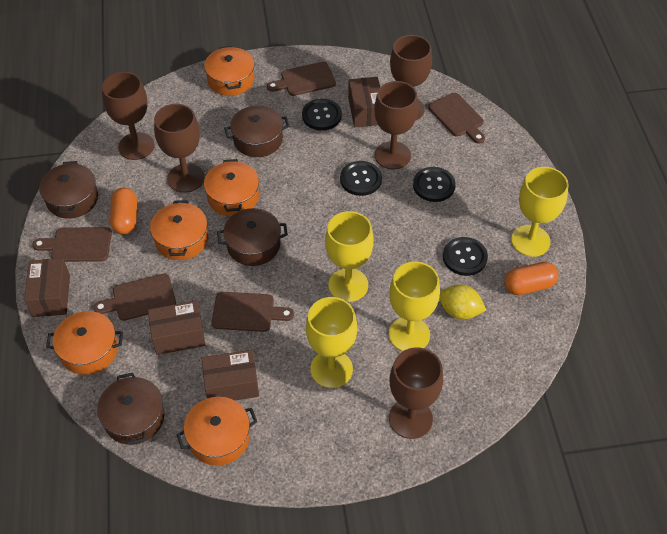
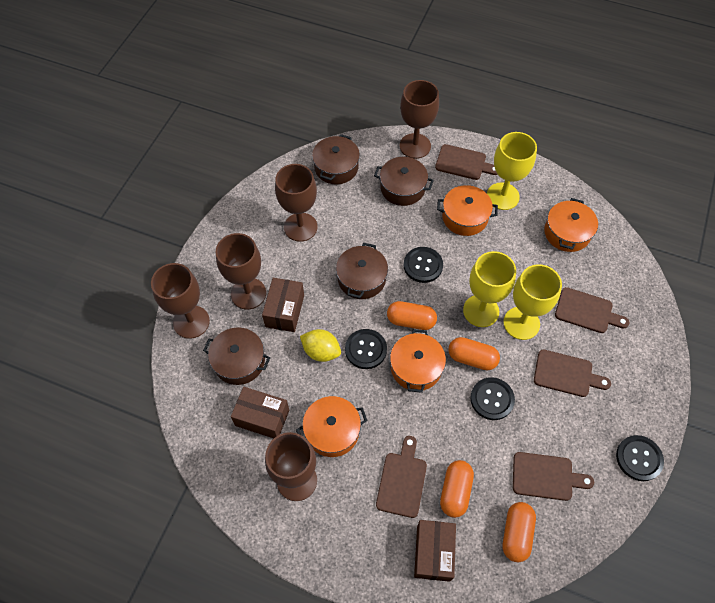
brown box: [24,258,70,317] [148,301,205,355] [202,350,259,401] [348,77,380,128] = 4 -> [231,387,289,438] [262,278,304,332] [414,520,456,582] = 3
orange capsule: [110,187,137,234] [504,262,558,295] = 2 -> [387,301,437,330] [440,460,474,518] [448,337,500,371] [503,502,536,562] = 4
orange pot: [46,311,123,375] [150,200,208,260] [176,397,257,466] [204,46,255,96] [204,159,259,216] = 5 -> [296,396,368,457] [390,329,446,393] [437,185,498,236] [544,198,598,252] = 4
yellow goblet: [306,297,357,388] [325,211,374,302] [389,261,440,351] [511,167,569,257] = 4 -> [463,251,516,327] [487,132,537,210] [503,264,562,340] = 3

